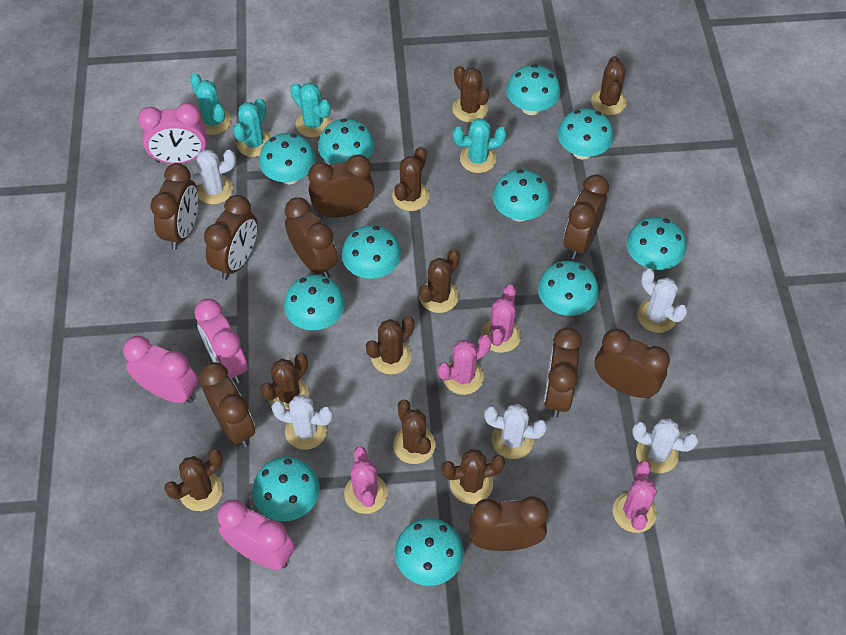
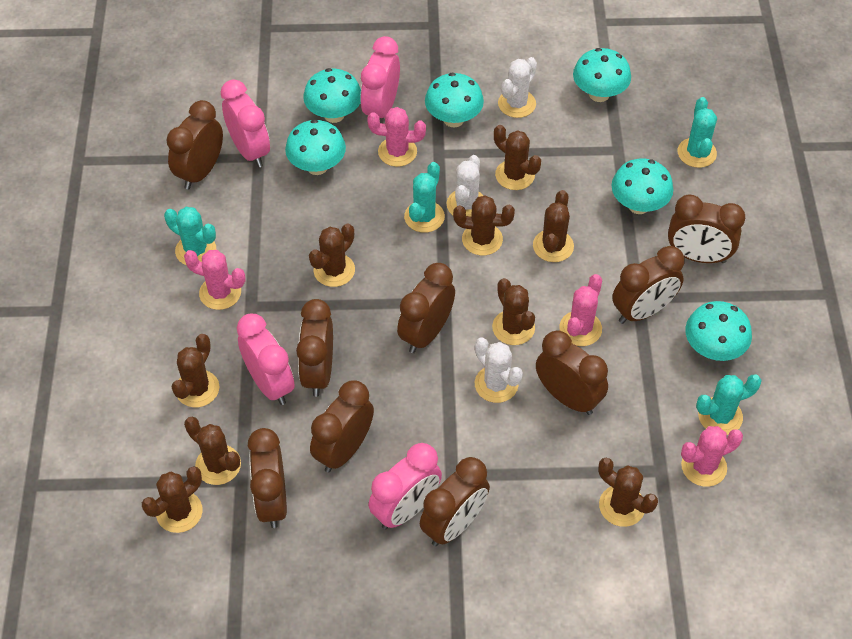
turquoise mushroom: [252,457,320,521] [259,133,316,184] [284,275,345,330] [318,118,374,164] [342,225,401,279] [395,518,464,586] [493,169,550,222] [506,64,561,115] [538,261,599,316] [557,108,613,160] [626,217,686,270] = 11 -> [285,119,346,175] [303,68,361,123] [425,73,484,127] [573,48,631,102] [611,158,673,214] [685,301,752,361] = 6
white cactus: [186,150,236,204] [271,395,333,450] [484,404,547,459] [632,419,699,473] [637,269,687,333] = 5 -> [446,155,483,217] [475,337,523,403] [498,57,537,118] = 3

